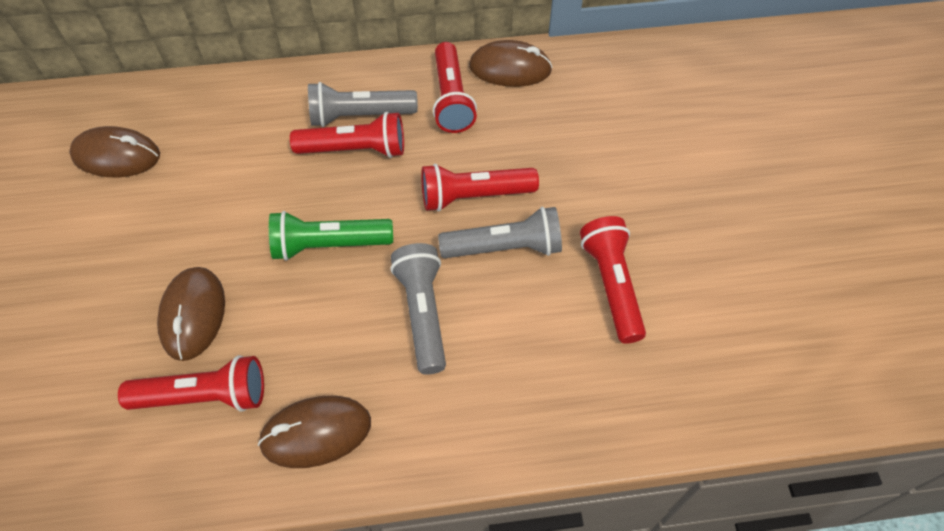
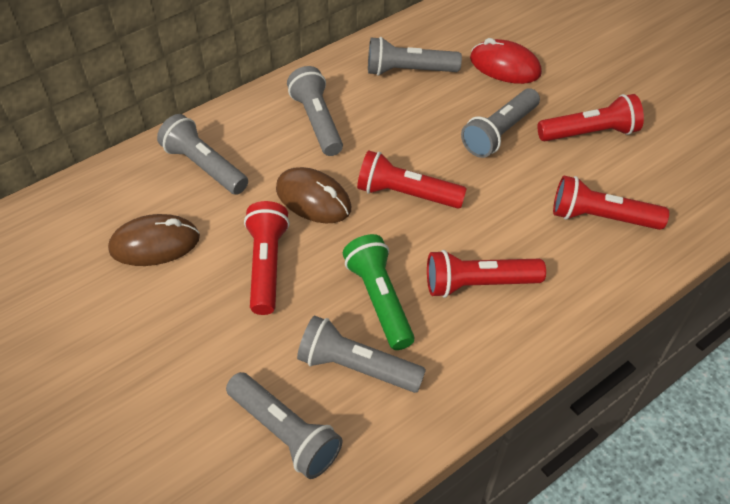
brown mouse: [69,126,160,178] [157,267,225,361] [258,396,371,468] [469,40,552,87] = 4 -> [108,214,200,266] [276,167,351,223] = 2
grey flashlight: [308,82,418,127] [390,243,446,375] [438,207,562,258] = 3 -> [157,114,248,195] [226,372,342,479] [287,66,343,156] [297,316,426,393] [368,37,462,76] [461,88,540,158] = 6
red mouse: none = 0 -> [470,38,542,84] = 1

